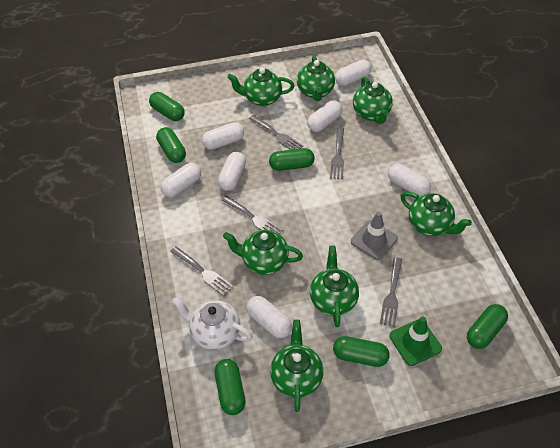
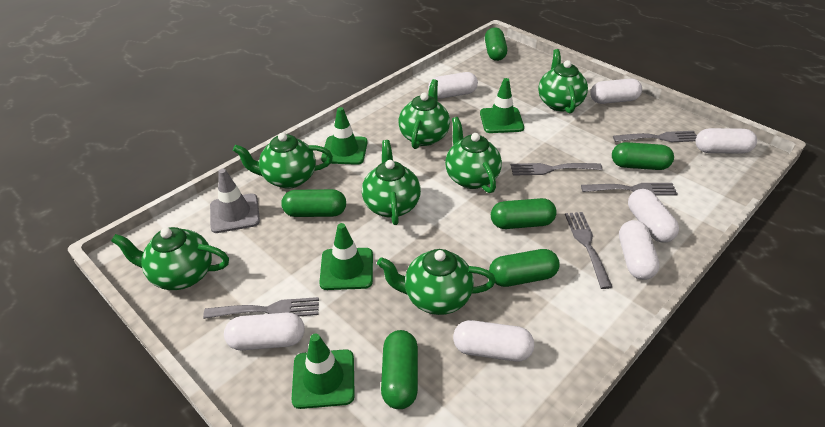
green traffic cone: [390,317,442,366] = 1 -> [291,334,355,409] [319,223,373,290] [321,107,368,165] [480,78,524,133] = 4
white teapot: [172,297,252,350] = 1 -> none = 0

